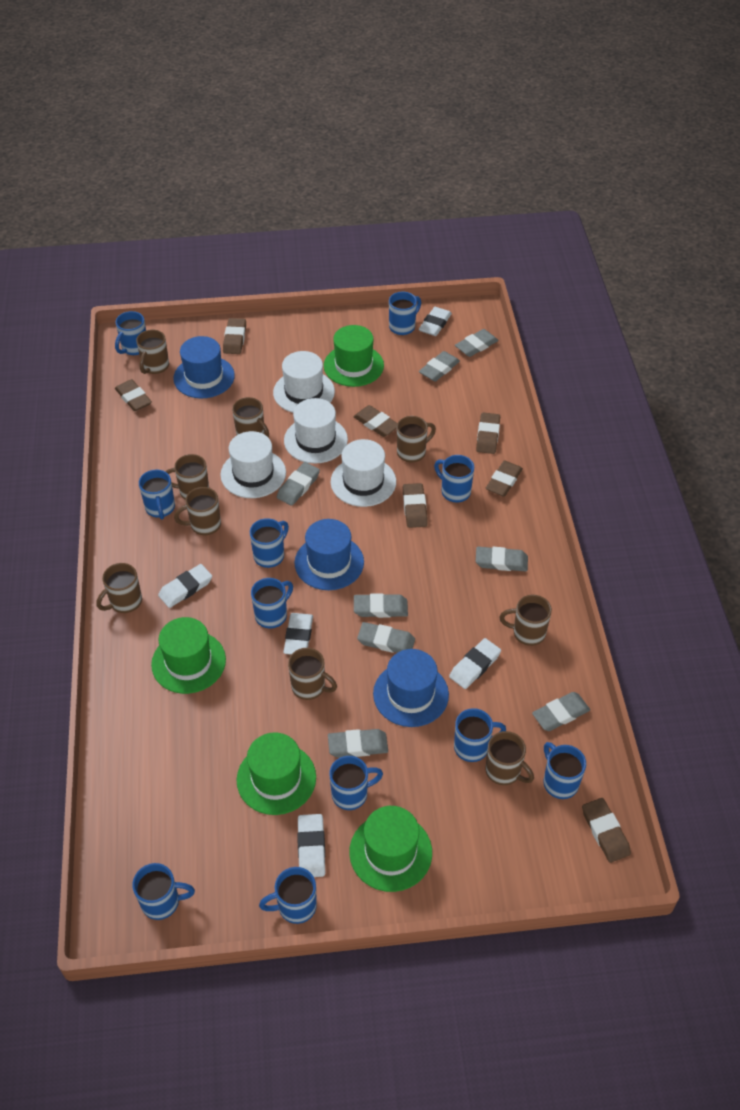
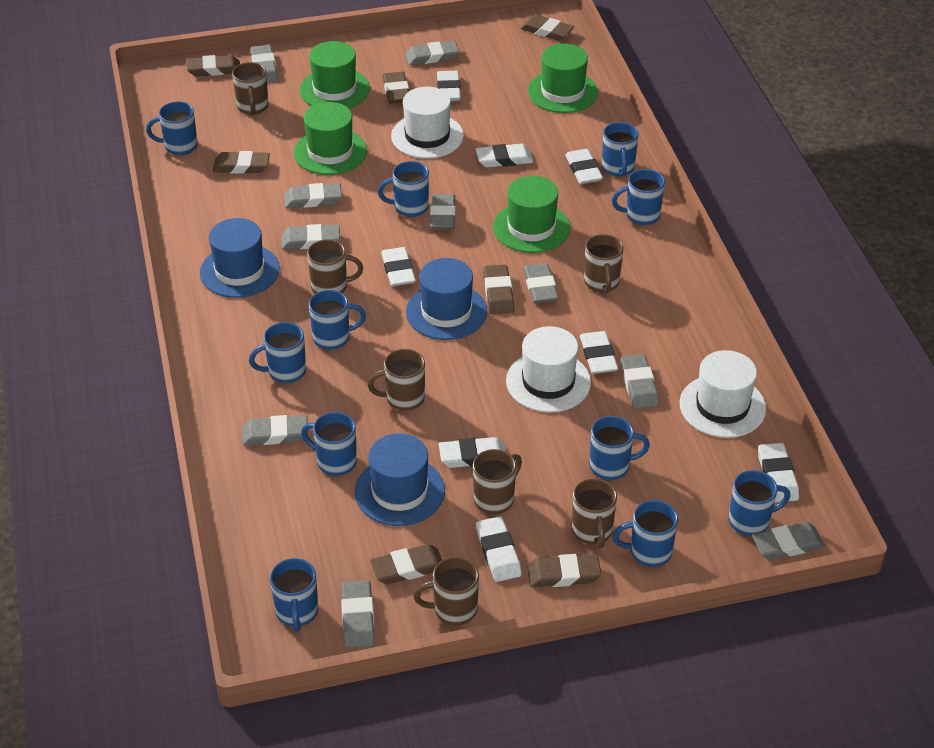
brown mug: [97,563,142,613] [136,330,169,374] [165,454,209,500] [174,487,221,535] [232,397,269,438] [288,648,337,700] [397,416,436,462] [485,731,534,785] [499,595,552,646] = 9 -> [232,62,269,115] [307,239,363,294] [367,349,425,411] [414,557,479,625] [473,449,522,514] [572,478,617,548] [584,234,624,293] = 7
grey eraser: [277,462,320,506] [328,729,388,758] [354,593,408,618] [357,622,415,653] [419,351,460,382] [455,329,499,357] [476,547,528,571] [532,692,590,731] = 8 -> [242,415,308,446] [250,45,278,83] [281,224,340,249] [284,183,342,208] [341,580,375,648] [405,41,459,65] [430,194,456,229] [523,263,559,303] [621,354,659,409] [752,522,825,560] = 10
white eraser: [158,564,212,608] [283,613,313,655] [297,814,325,877] [419,307,452,336] [449,638,501,689] = 5 -> [381,247,416,286] [437,71,461,101] [439,437,506,468] [476,144,533,168] [476,516,522,582] [565,149,603,184] [580,331,618,374] [758,443,799,503] = 8
white hat: [220,431,286,498] [273,351,335,413] [284,398,348,464] [331,439,396,507] = 4 -> [391,87,464,159] [506,326,591,413] [680,350,766,438] = 3

